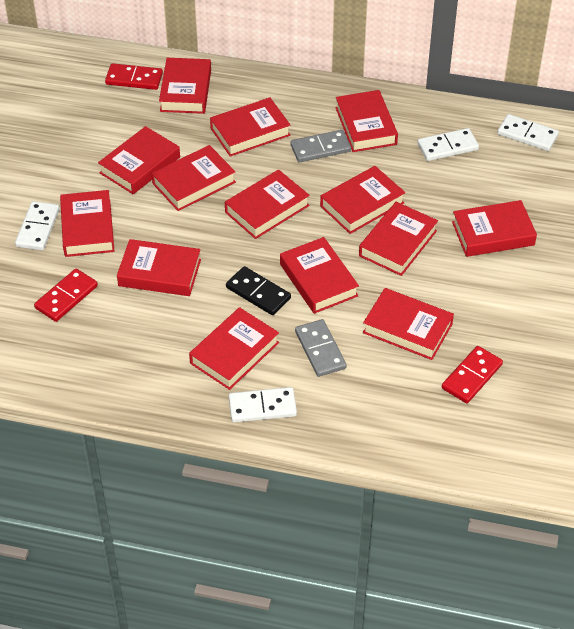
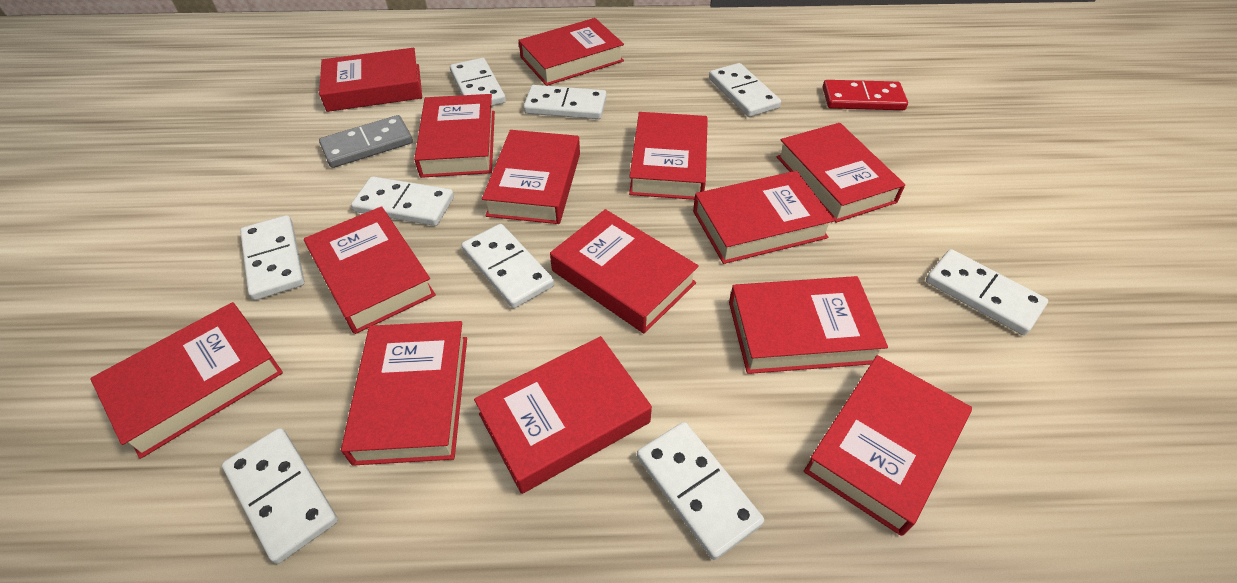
black domino: [226,266,291,315] = 1 -> none = 0
grey domino: [290,130,351,162] [295,319,347,377] = 2 -> [319,115,413,168] = 1
red domino: [34,269,98,322] [105,63,163,90] [442,346,503,403] = 3 -> [823,80,908,110] = 1
white domino: [15,201,60,250] [229,387,297,422] [417,128,479,161] [498,114,559,151] = 4 -> [222,428,338,564] [240,215,305,300] [351,176,454,226] [450,58,506,106] [461,224,554,308] [524,85,607,119] [637,422,764,560] [709,63,781,117] [926,249,1048,335] = 9

